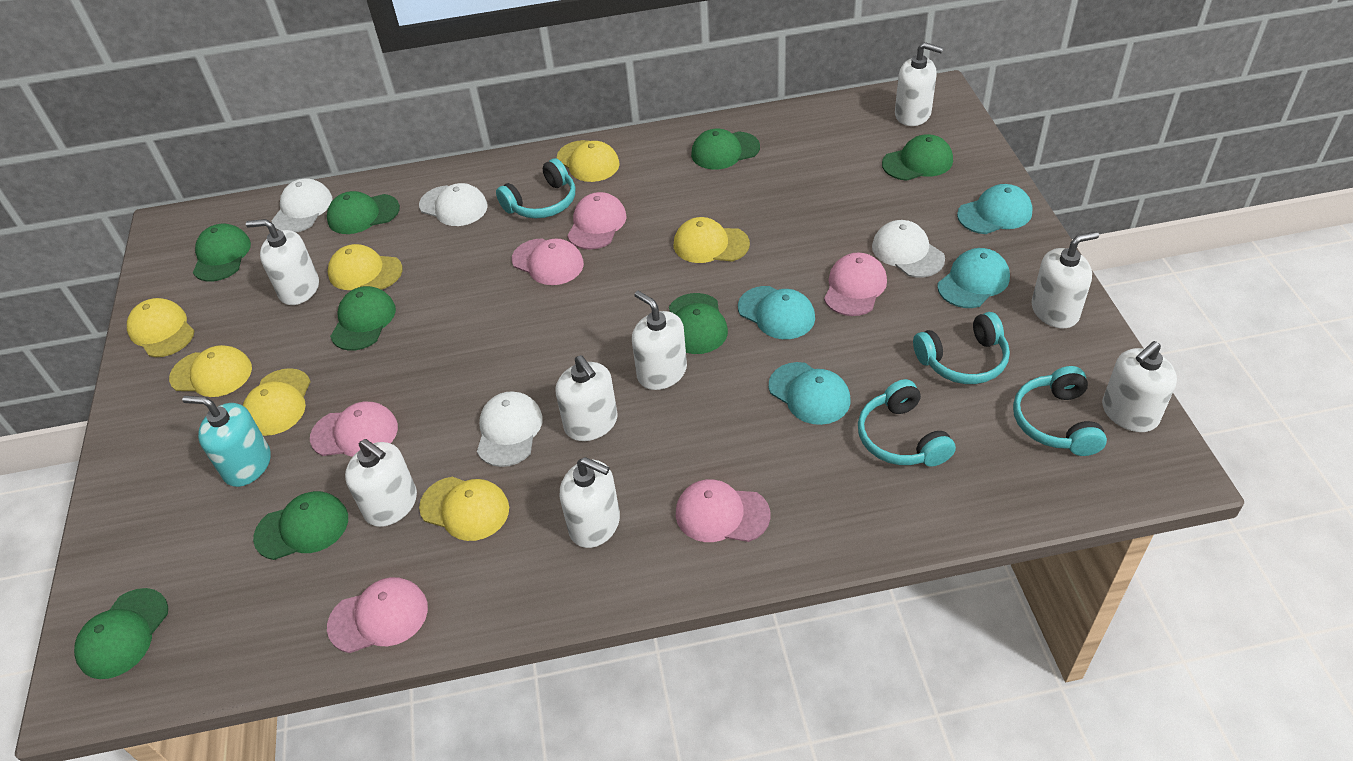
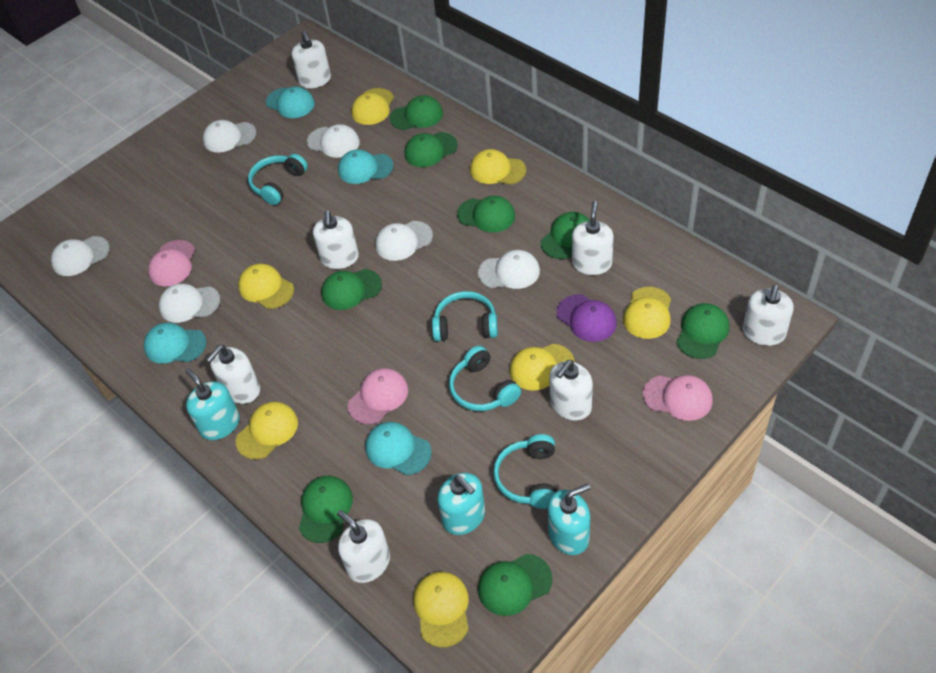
pink cap: [310,402,398,457] [327,577,428,653] [512,238,584,285] [567,192,627,250] [676,479,770,542] [824,253,887,316] = 6 -> [148,240,195,286] [348,368,408,424] [643,375,712,421] = 3
purple cap: none = 0 -> [556,294,617,342] = 1
turquoise soap dispenser: [182,396,271,487] = 1 -> [185,368,240,440] [437,473,485,535] [547,484,591,555] = 3
white cap: [272,179,332,233] [419,183,488,226] [477,391,543,467] [872,220,945,278] = 4 -> [51,236,110,276] [159,284,220,323] [203,120,256,153] [307,124,360,158] [375,221,433,261] [478,250,540,289] = 6
white soap dispenser: [246,219,319,305] [345,439,417,527] [555,355,618,441] [560,457,620,548] [632,291,687,390] [895,42,943,126] [1031,231,1099,328] [1102,341,1177,432] = 8 -> [206,345,260,404] [292,31,331,88] [313,211,359,269] [337,510,390,583] [549,360,593,421] [572,201,614,275] [743,285,794,346] = 7

